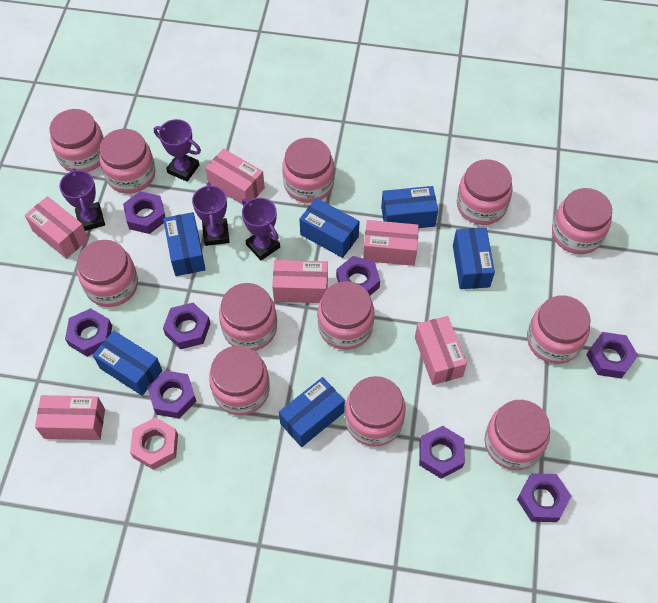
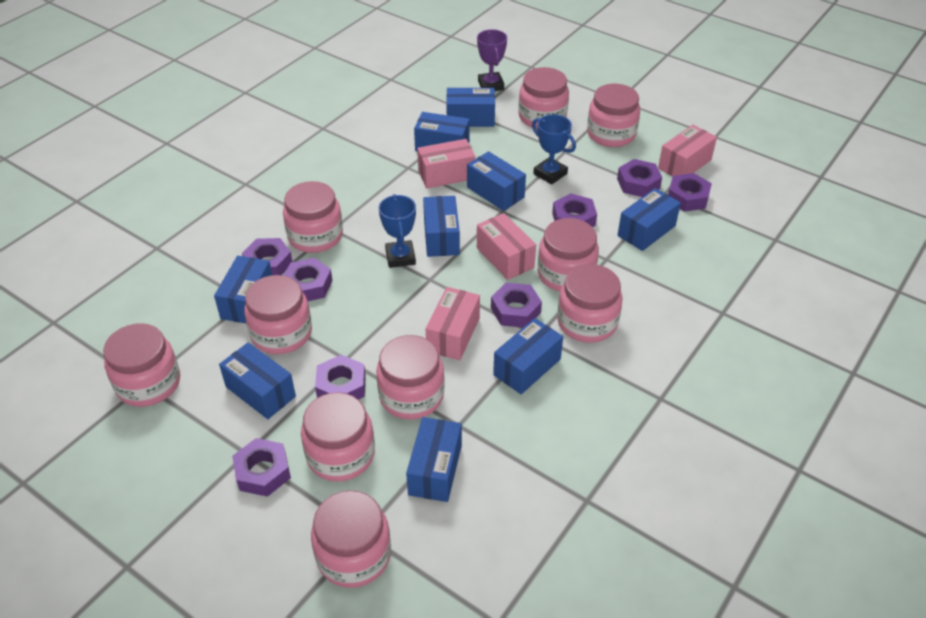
blue box: [93,331,162,396] [163,212,206,276] [279,377,345,447] [299,198,360,258] [381,186,438,228] [453,228,495,289] = 6 -> [214,256,272,323] [219,343,296,419] [406,417,462,502] [414,112,470,152] [423,196,460,257] [446,88,495,127] [467,151,526,211] [493,318,563,394] [618,188,681,251] = 9
blue trophy: none = 0 -> [379,194,416,268] [532,114,576,185] = 2
pink box: [24,196,89,259] [35,395,105,440] [205,148,265,205] [272,260,328,303] [363,220,419,266] [415,316,467,385] = 6 -> [417,139,475,189] [426,287,480,360] [477,213,536,280] [658,125,717,177] = 4
pink jar: [50,109,104,172] [77,240,138,307] [99,129,156,194] [209,346,270,415] [219,283,277,351] [282,138,334,203] [317,281,374,350] [345,376,405,447] [457,159,513,225] [485,400,550,470] [527,295,591,364] [552,188,612,254] = 12 -> [103,323,180,407] [244,275,312,354] [283,181,343,253] [301,392,375,482] [311,490,391,588] [376,335,445,420] [518,67,569,129] [538,218,599,291] [557,264,623,343] [587,84,640,147] = 10
pink nut: [130,417,178,470] = 1 -> none = 0
purple trophy: [59,168,105,231] [154,119,201,182] [192,182,229,246] [242,198,280,260] = 4 -> [477,29,507,91] = 1

